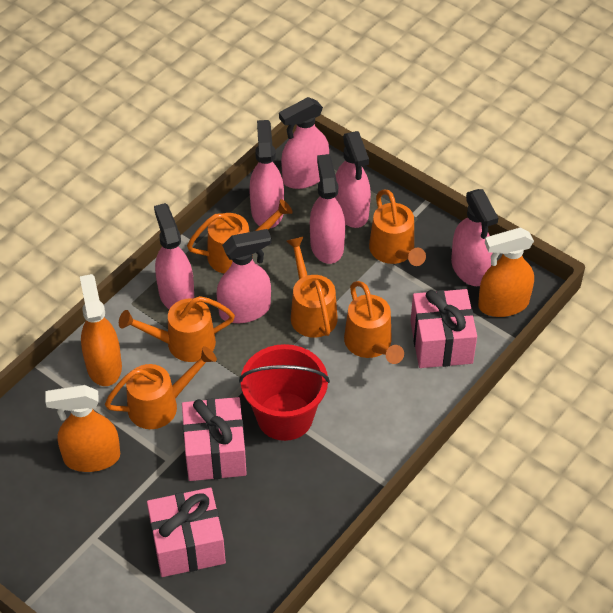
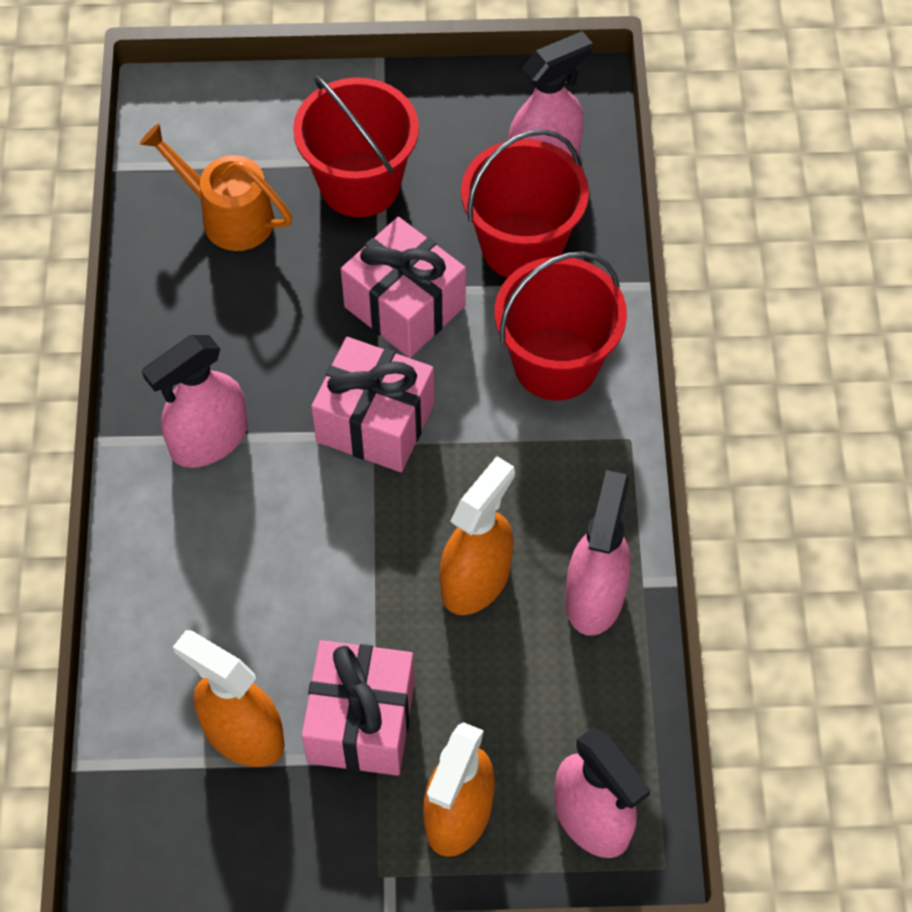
orange watering can: [105,346,217,429] [119,296,235,362] [187,199,293,274] [286,236,338,338] [344,281,404,364] [369,190,426,266] = 6 -> [140,124,292,251] = 1
pink spray bottle: [154,203,194,310] [217,229,272,323] [249,120,284,228] [279,97,329,189] [310,154,345,264] [335,131,371,228] [451,189,498,286] = 7 -> [142,335,248,468] [508,31,593,157] [554,727,651,858] [566,470,631,636] = 4
red bucket: [239,344,330,441] = 1 -> [293,75,419,218] [461,129,589,278] [494,251,627,400] = 3

